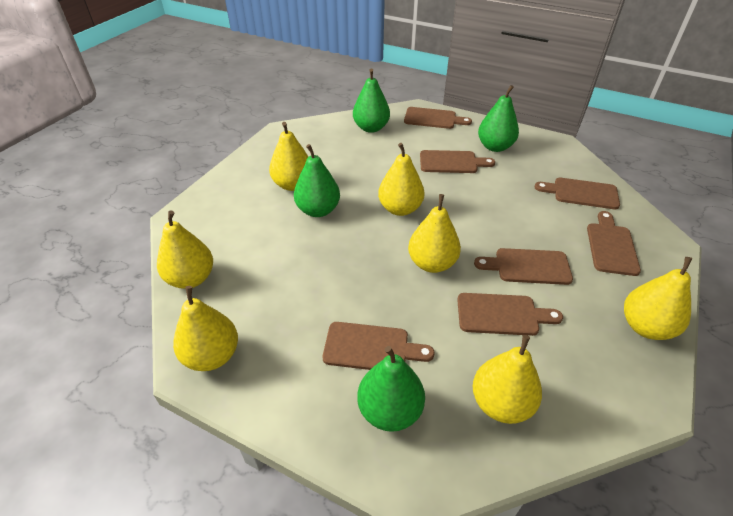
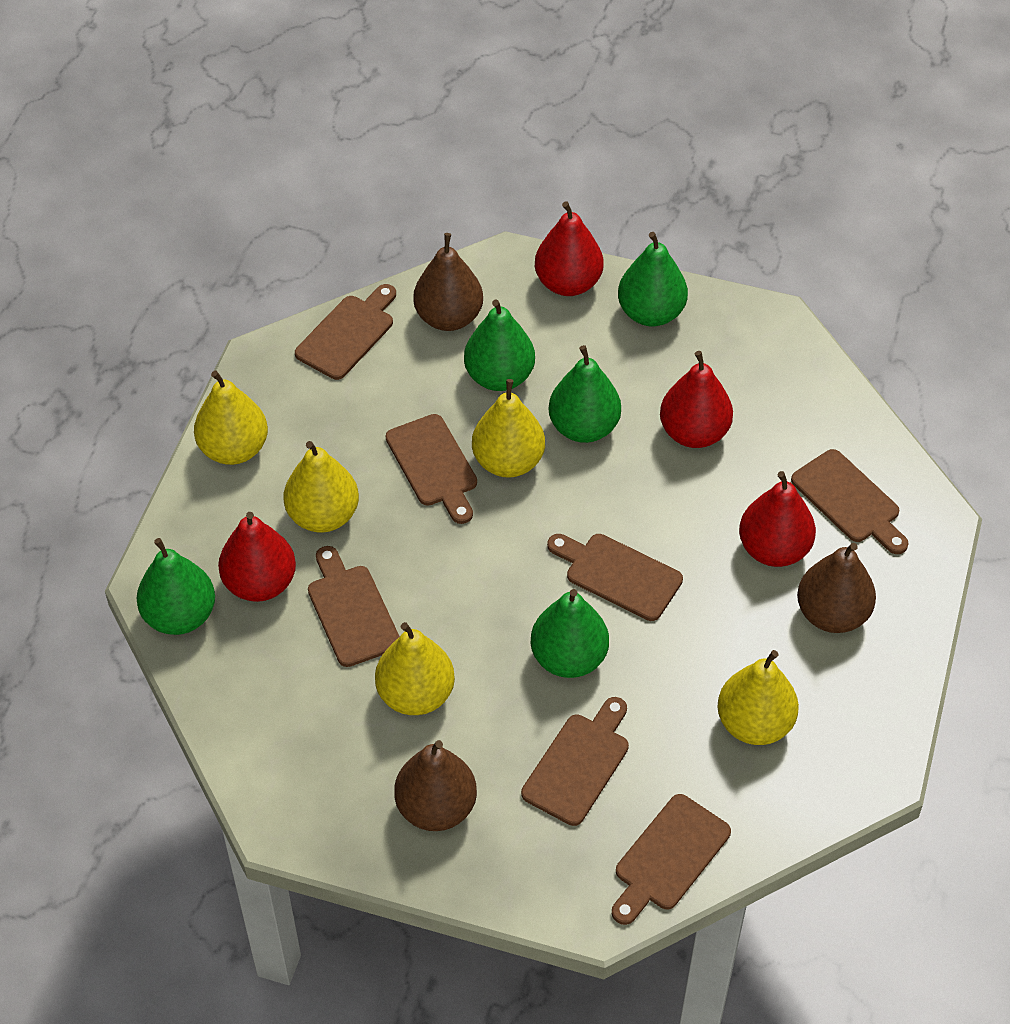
brown pear: none = 0 -> [394,740,477,831] [413,233,483,331] [797,543,876,633] = 3
green pear: [294,144,340,217] [353,69,390,133] [357,346,425,432] [478,85,519,152] = 4 -> [137,538,215,635] [464,299,535,391] [531,589,609,678] [549,345,621,443] [618,232,688,327] = 5
red pear: none = 0 -> [218,512,296,602] [535,201,603,296] [660,351,733,448] [739,471,816,567] = 4
yellow pear: [157,211,213,289] [173,286,238,371] [269,122,309,191] [378,143,425,216] [408,194,461,273] [473,335,542,424] [624,257,692,340] = 7 -> [194,371,268,465] [284,441,359,533] [375,622,455,715] [472,379,545,478] [717,650,799,745] = 5

